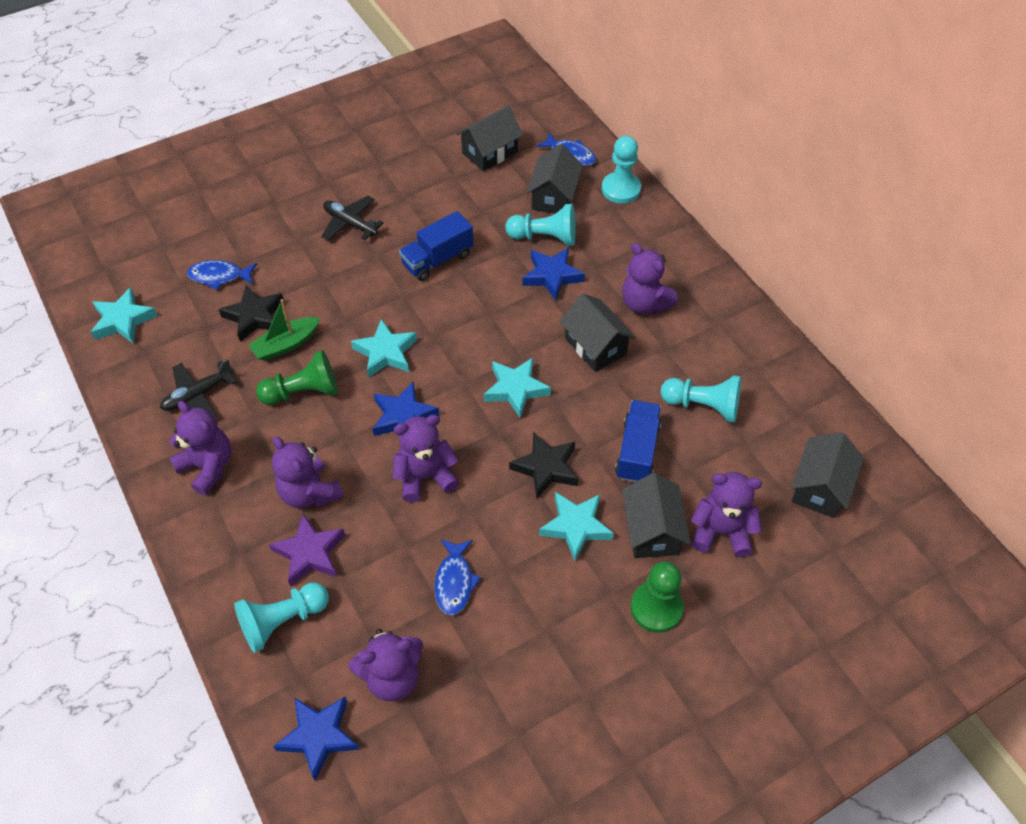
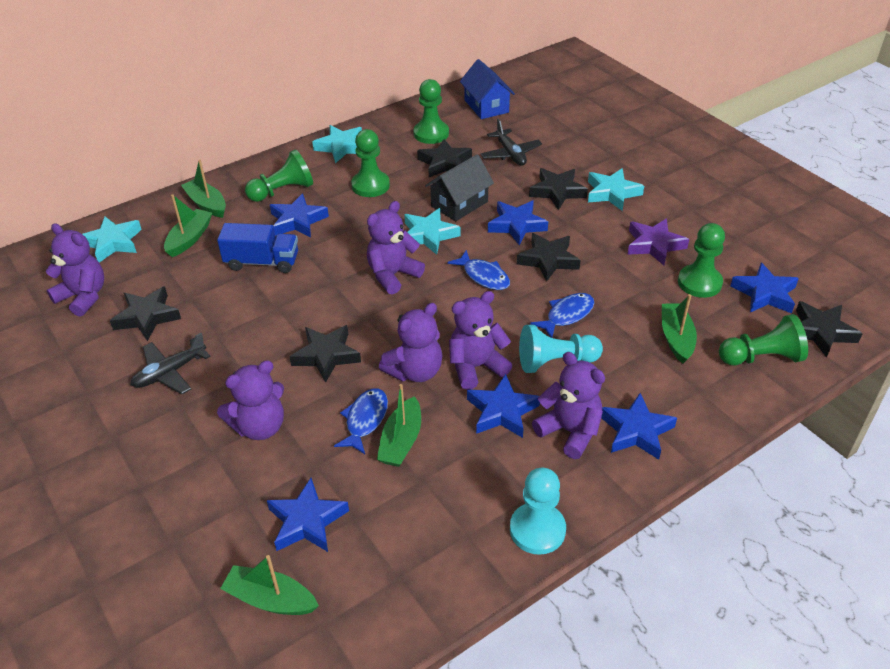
black house: [456,106,523,171] [526,144,583,214] [560,294,636,372] [622,473,690,558] [791,432,863,518] = 5 -> [425,154,494,221] = 1
black star: [218,285,284,342] [509,432,578,499] = 2 -> [110,286,181,341] [290,325,361,383] [417,139,472,177] [517,233,581,282] [529,168,588,210] [796,301,863,358] = 6
blue house: none = 0 -> [460,59,515,119] = 1
blue star: [273,697,360,781] [373,381,439,436] [522,248,585,301] = 3 -> [267,478,349,552] [270,194,329,238] [467,374,540,438] [488,201,548,245] [601,393,677,460] [730,262,799,313] = 6
blue truck: [399,211,474,281] [615,400,661,482] = 2 -> [217,223,298,273] = 1
green boat: [248,299,320,361] = 1 -> [164,195,212,257] [181,160,226,218] [220,555,319,615] [377,384,421,467] [662,294,697,364] = 5
green pawn: [256,350,338,405] [631,561,684,633] = 2 -> [245,149,313,202] [351,129,390,197] [413,79,449,144] [678,223,725,298] [719,314,808,366] = 5
turquoise pawn: [234,582,329,653] [505,204,576,246] [602,136,641,204] [661,375,741,423] = 4 -> [510,468,566,555] [519,325,603,373] = 2

